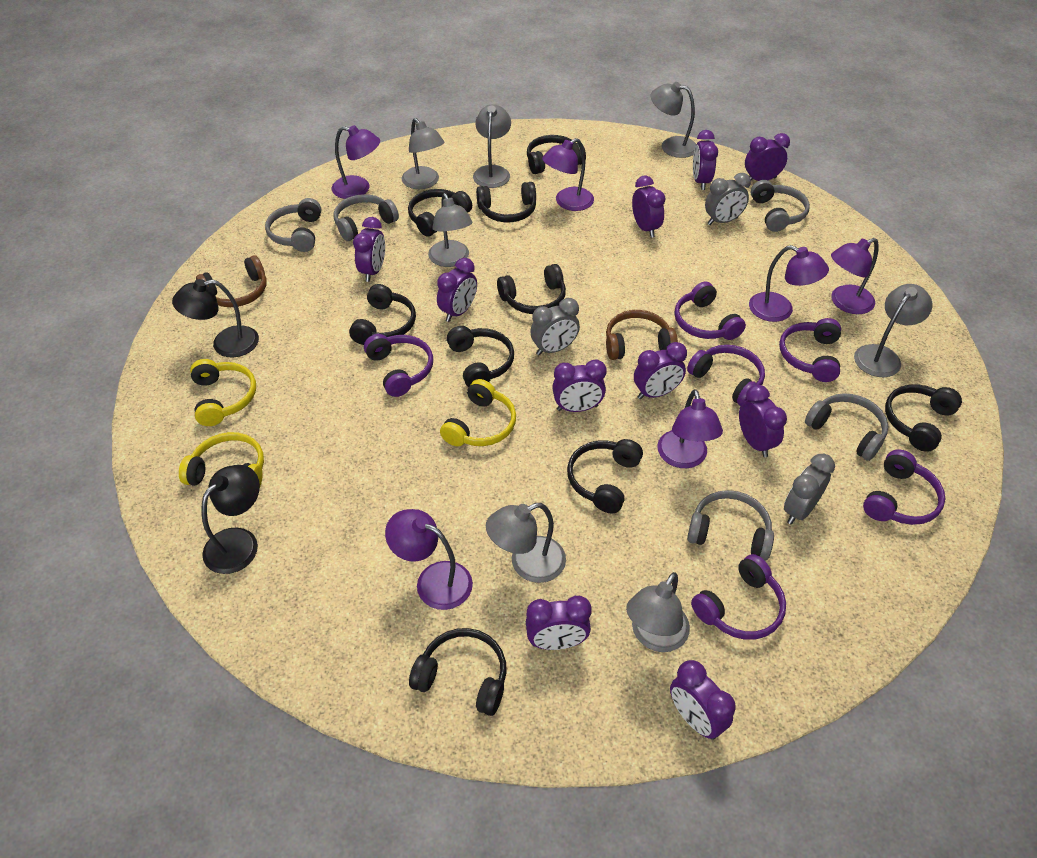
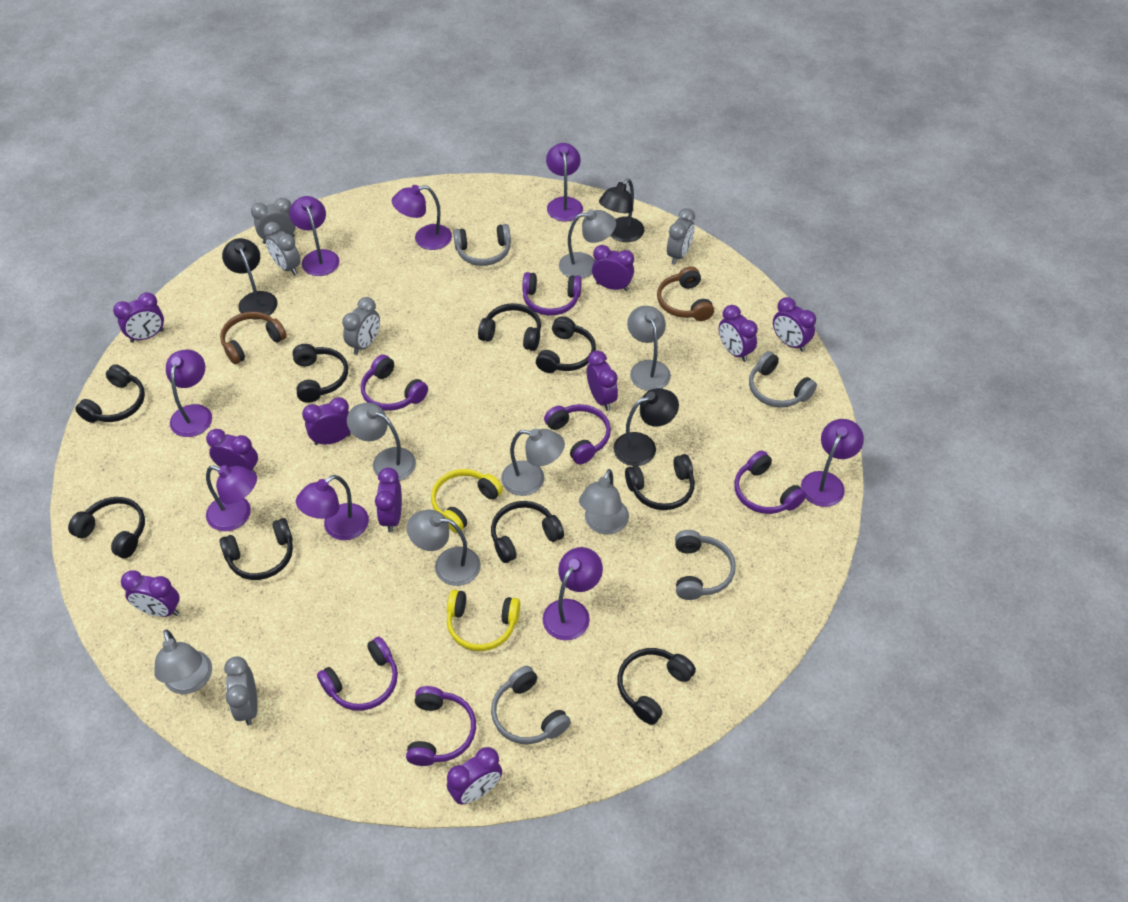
black lamp: [172,279,259,358] [201,465,260,574] = 2 -> [222,238,278,315] [599,179,645,242] [614,388,679,466] = 3
grey clock: [530,298,580,355] [705,173,751,225] [784,454,835,525] = 3 -> [224,656,258,725] [251,198,296,244] [264,222,301,275] [342,297,380,355] [667,208,695,265] = 5
grey headphones: [265,198,321,252] [333,194,399,241] [687,490,774,561] [751,180,810,232] [805,393,888,461] = 5 -> [453,224,511,266] [491,666,571,744] [675,530,736,600] [749,351,817,408] = 4
purple lamp: [332,125,380,199] [385,509,473,610] [542,138,594,211] [657,389,723,468] [749,245,829,322] [831,238,879,314] = 6 -> [166,349,212,437] [206,465,257,531] [289,196,339,276] [296,475,369,540] [392,185,452,250] [542,547,603,640] [546,143,583,222] [801,419,864,507] = 8
yellow headphones: [179,432,264,486] [190,359,256,426] [440,379,516,446] = 3 -> [431,469,503,533] [447,590,520,651] = 2

